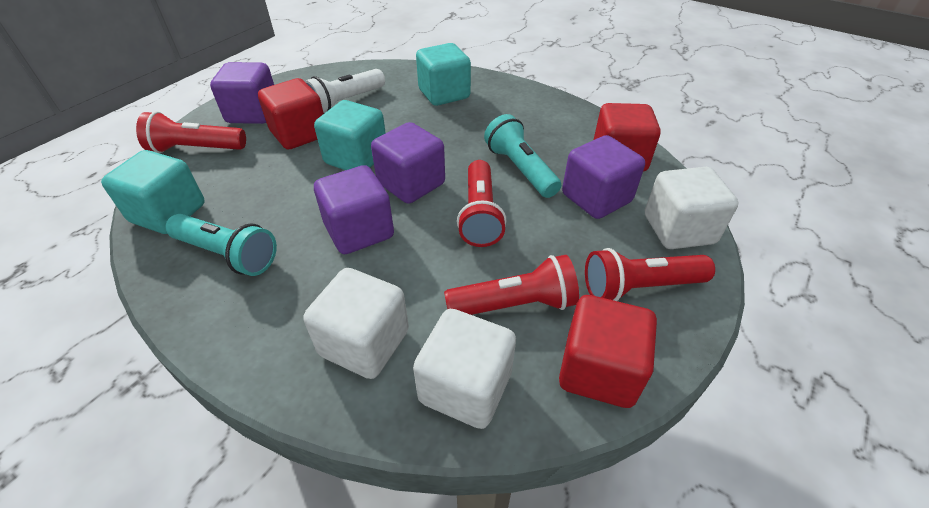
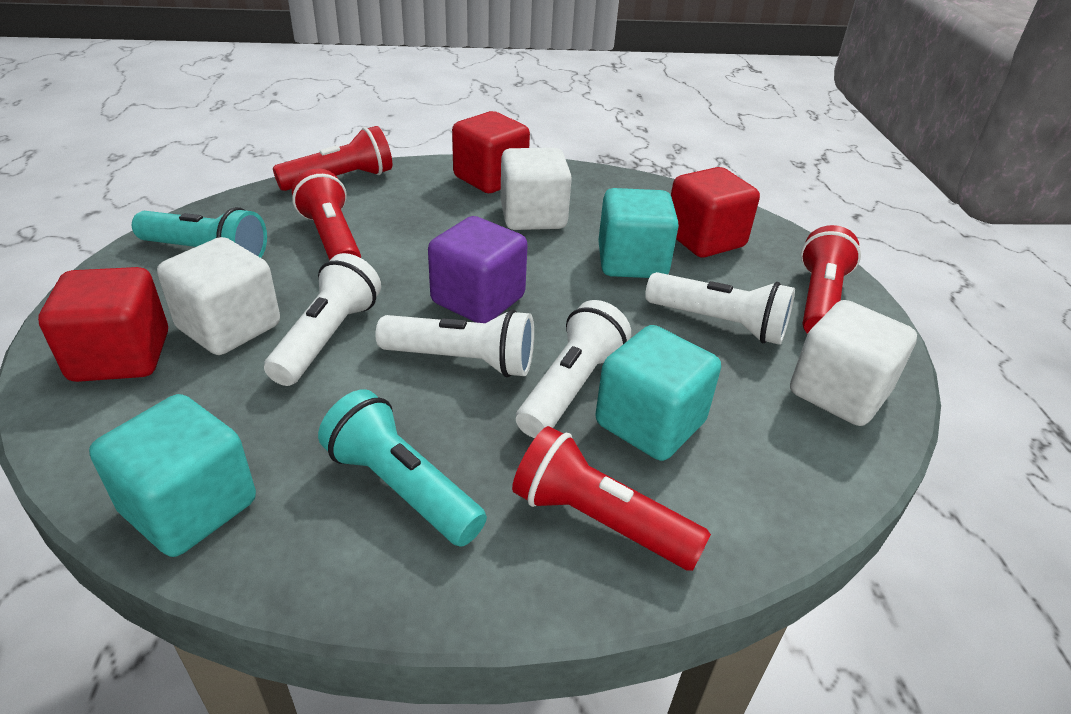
purple cube: [210,62,274,124] [314,165,394,254] [371,122,445,204] [562,135,645,219] = 4 -> [428,216,528,323] = 1
white flashlight: [305,69,385,113] = 1 -> [264,253,381,386] [376,309,534,377] [516,300,631,438] [645,272,795,345] = 4

